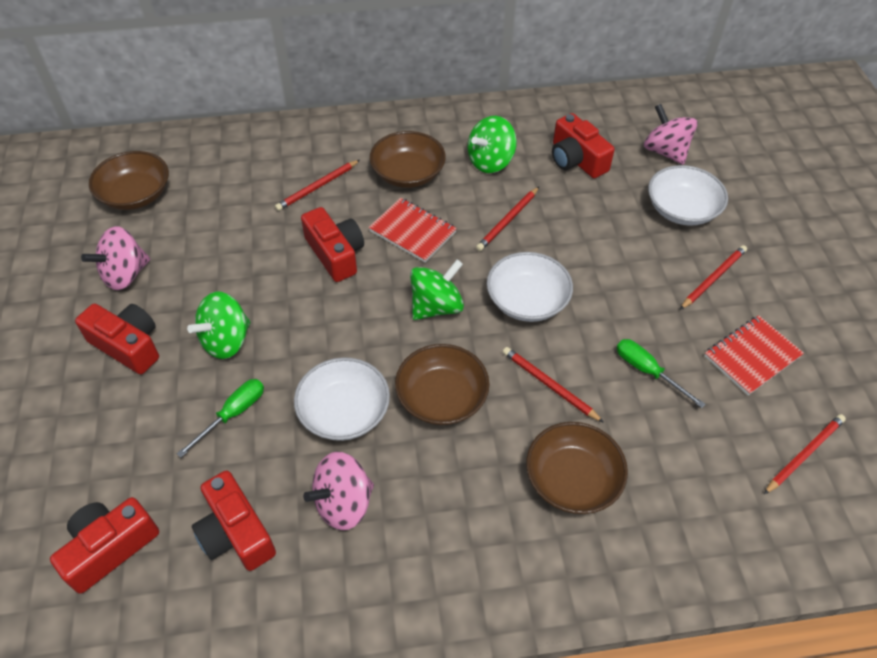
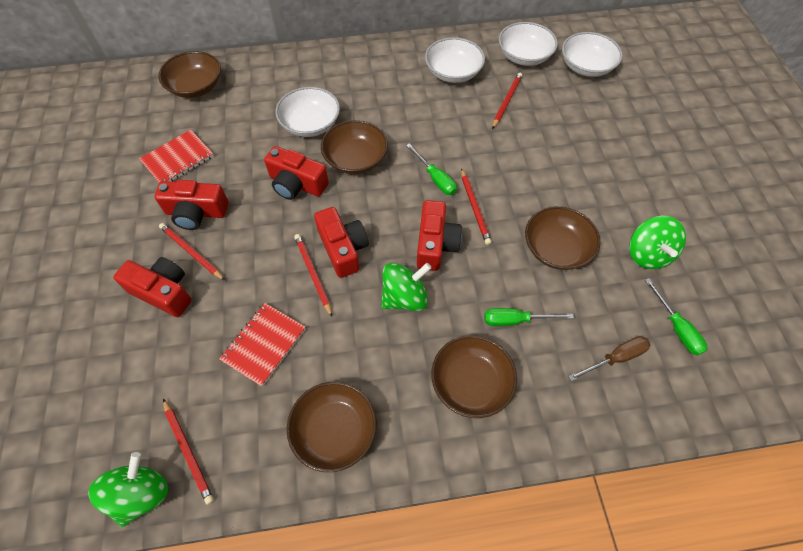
brown bowl: [89,151,169,210] [370,131,446,188] [395,344,490,425] [526,422,628,514] = 4 -> [159,51,221,98] [287,382,376,472] [321,120,388,174] [431,335,517,418] [525,206,600,270] = 5
brown screwdriver: none = 0 -> [568,336,650,381] = 1
green screwdriver: [177,379,264,457] [616,339,705,408] = 2 -> [406,143,457,195] [484,308,574,326] [645,278,708,356] = 3
pink spinning top: [81,226,150,290] [303,452,374,531] [644,104,698,165] = 3 -> none = 0
white bowl: [294,357,390,441] [487,252,573,322] [648,165,728,226] = 3 -> [276,87,340,137] [425,37,485,83] [498,22,558,66] [562,32,622,77] = 4

